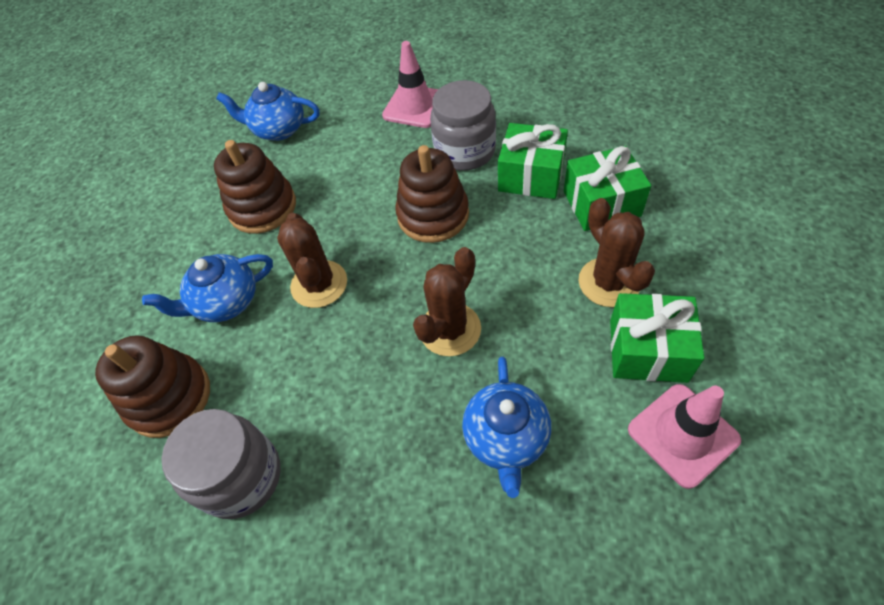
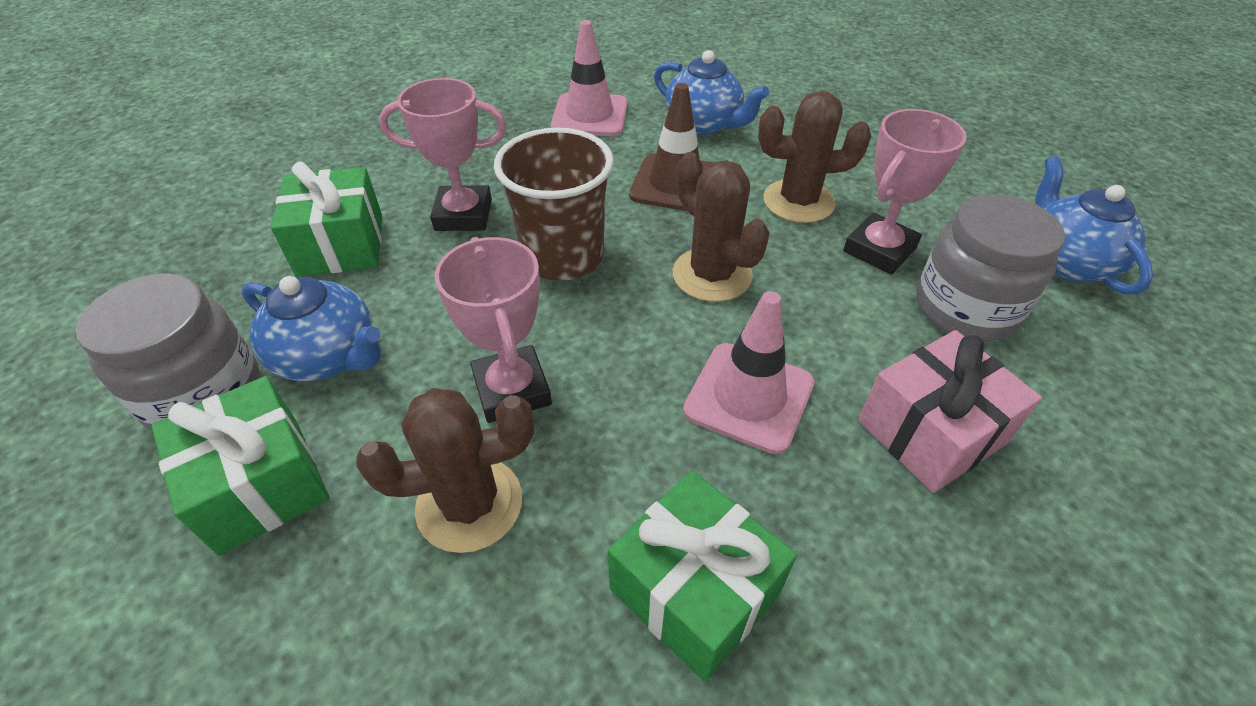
brown cup: none = 0 -> [494,128,614,281] = 1
brown stacking toy: [95,335,210,438] [214,140,296,234] [395,145,469,243] = 3 -> none = 0
brown traffic cone: none = 0 -> [629,83,712,211] = 1
pink gift: none = 0 -> [858,330,1042,493] = 1
pink trophy: none = 0 -> [379,78,507,231] [435,237,552,423] [843,109,967,275] = 3

